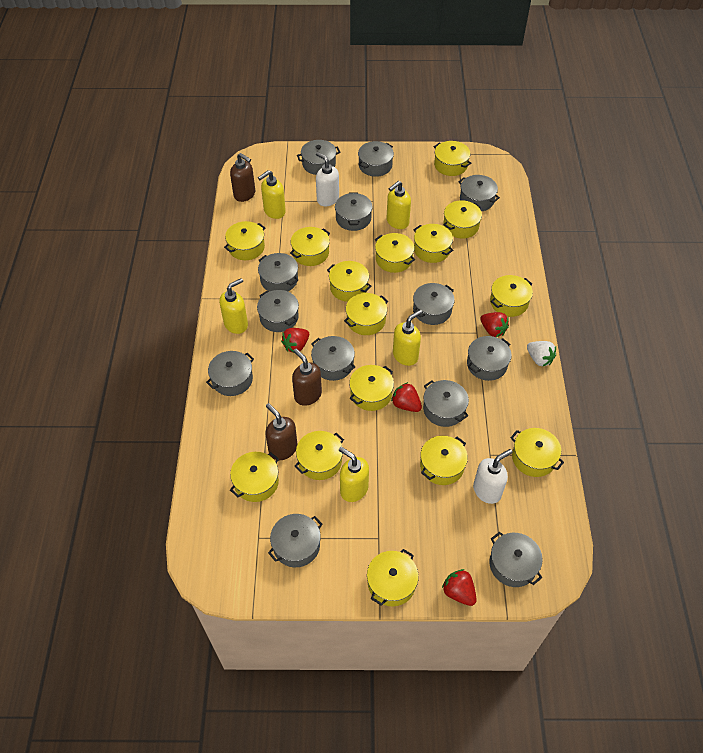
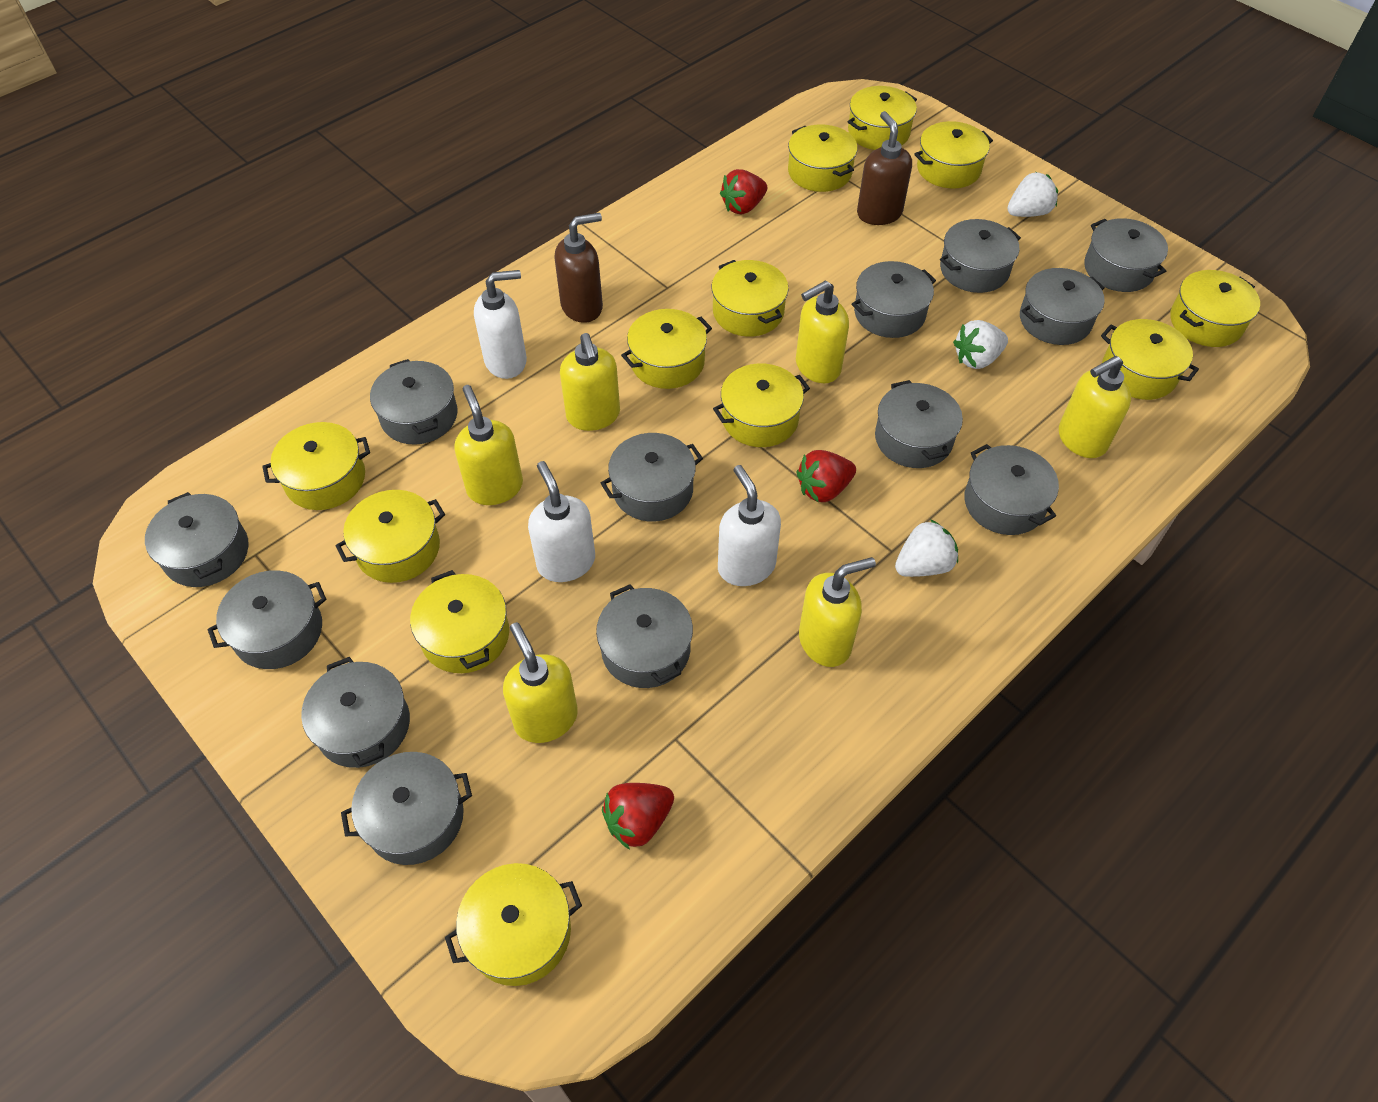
brown soap dispenser: [230,153,255,202] [266,403,297,460] [292,349,322,406] = 3 -> [554,213,603,323] [857,111,912,225] = 2
red strawberry: [281,328,309,353] [391,382,422,412] [442,569,477,606] [480,312,509,337] = 4 -> [602,783,674,850] [720,169,767,214] [796,450,856,502] = 3
white soap dispenser: [316,152,339,206] [473,449,513,504] = 2 -> [474,270,527,379] [528,461,595,582] [718,465,781,586] = 3
white strawberry: [527,341,556,366] = 1 -> [895,519,958,577] [953,320,1008,369] [1007,172,1058,217] = 3
yellow pot: [224,221,265,260] [230,452,279,502] [290,227,330,266] [294,431,344,480] [327,261,371,302] [344,293,388,335] [349,365,394,411] [367,549,419,606] [375,233,415,273] [413,224,453,263] [420,436,468,485] [434,141,471,176] [443,200,482,239] [490,275,533,317] [510,428,564,477] = 15 -> [262,422,370,510] [335,490,445,583] [410,570,509,673] [445,863,582,986] [621,309,712,389] [711,260,789,337] [713,363,810,447] [788,124,858,192] [848,86,917,150] [914,121,993,188] [1101,319,1199,400] [1170,270,1260,347] = 12
yellow soap dispenser: [219,278,248,334] [258,170,286,219] [339,447,369,502] [387,181,411,229] [393,310,422,366] = 5 -> [454,385,523,505] [503,622,578,743] [560,333,620,431] [796,280,849,383] [799,557,876,667] [1059,356,1131,458] = 6

